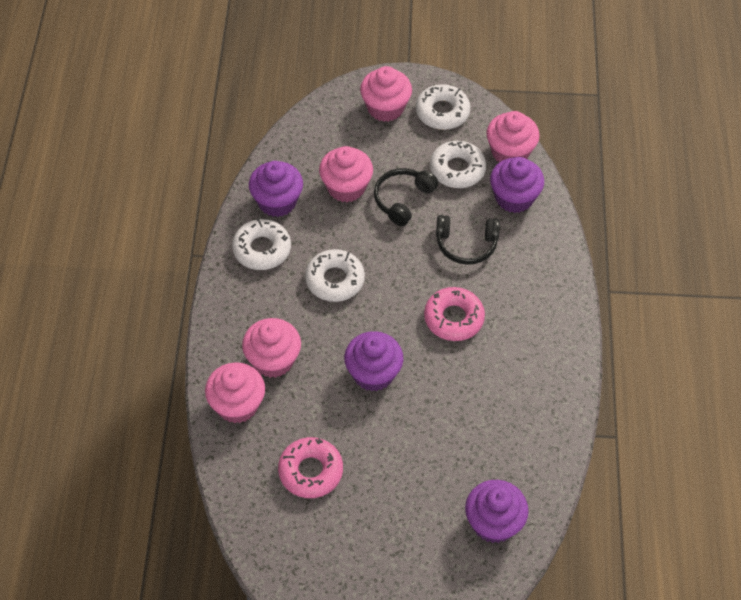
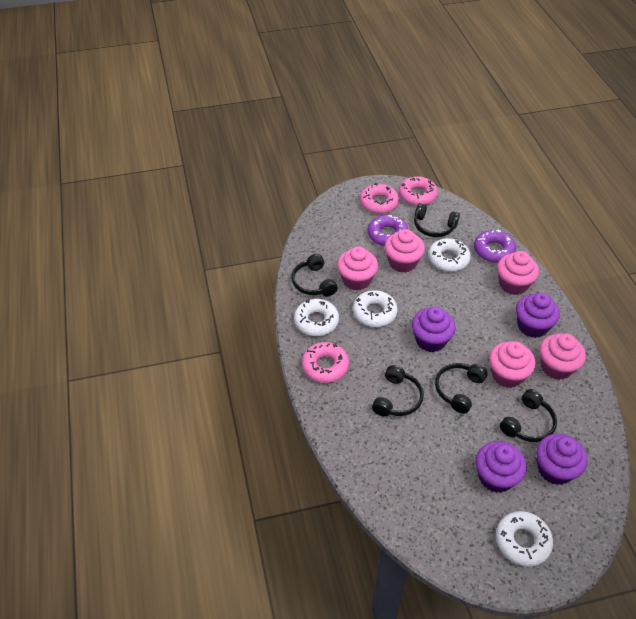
black headphones: [374,168,438,226] [436,215,500,265] = 2 -> [291,254,338,296] [372,365,424,416] [414,203,460,237] [435,363,488,414] [500,389,557,442] = 5
pink donut: [278,437,343,498] [424,287,485,341] = 2 -> [302,342,349,383] [360,183,399,214] [399,176,438,206] = 3
purple donut: none = 0 -> [368,215,408,246] [474,229,516,263] = 2

